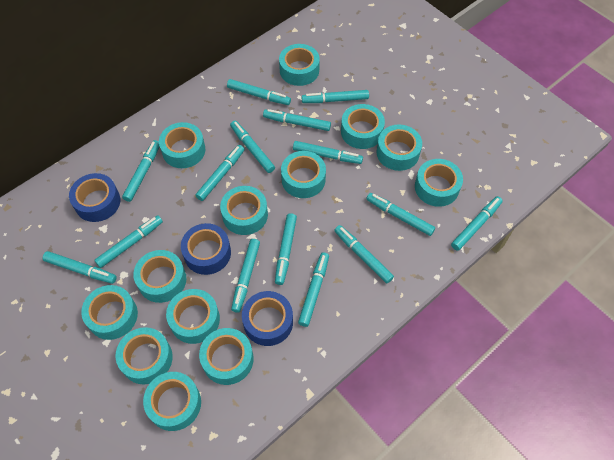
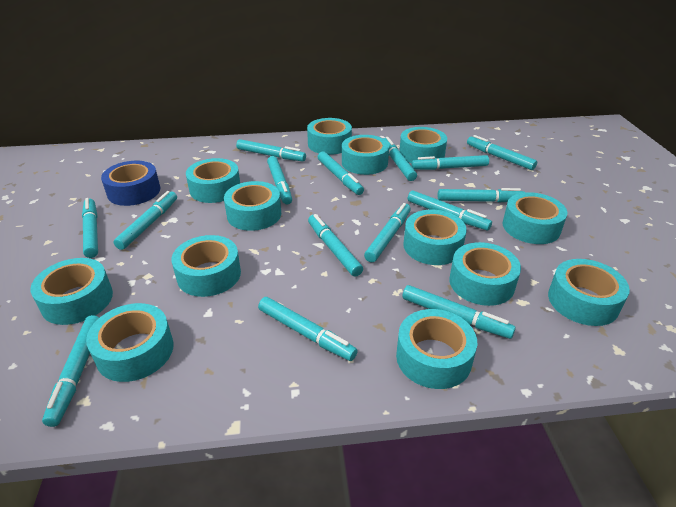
blue tape: [69,173,120,222] [181,223,231,275] [242,291,293,346] = 3 -> [101,161,160,206] = 1

